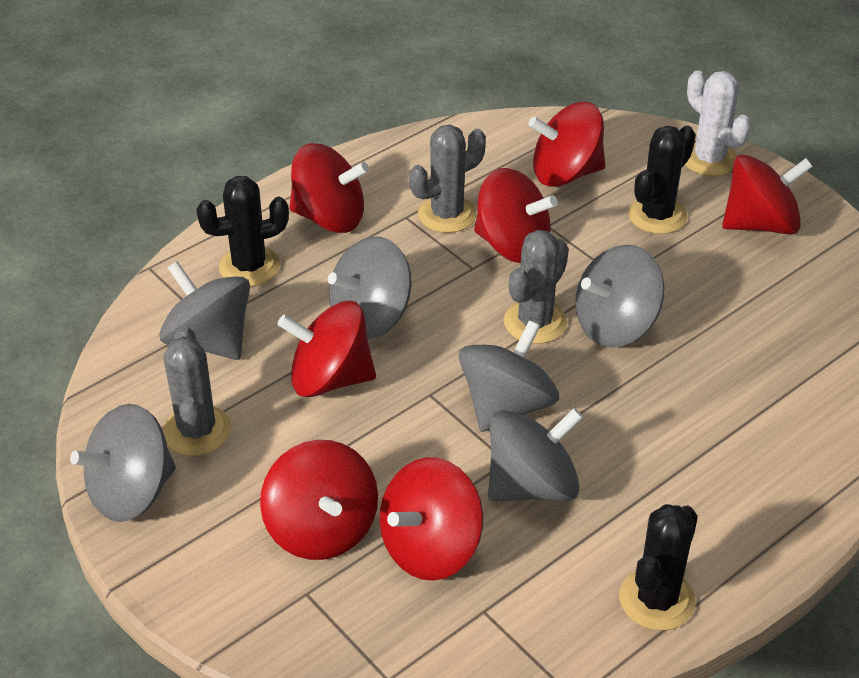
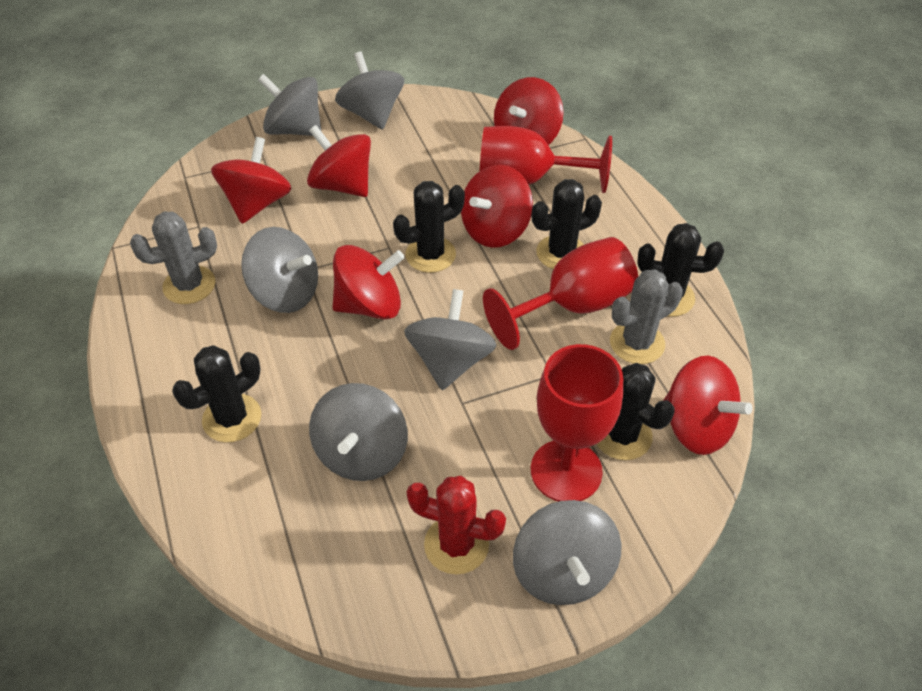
black cactus: [196,176,289,287] [619,504,698,631] [628,125,696,234] = 3 -> [172,345,261,442] [393,181,465,273] [532,179,602,269] [597,363,675,460] [637,223,724,317] = 5
grey cactus: [163,326,231,456] [409,125,486,233] [504,230,569,344] = 3 -> [130,212,217,304] [610,269,683,364] = 2
red cactus: none = 0 -> [407,476,506,574] = 1
red goblet: none = 0 -> [480,126,612,193] [483,237,638,350] [531,344,623,501] = 3
red spinning top: [260,440,378,560] [277,301,376,397] [289,143,369,233] [380,457,483,581] [474,168,558,263] [528,102,606,187] [722,154,813,235] = 7 -> [211,137,291,224] [307,125,371,197] [333,245,405,320] [461,165,533,248] [494,77,564,145] [663,356,753,455] = 6
white cactus: [685,70,751,176] = 1 -> none = 0

